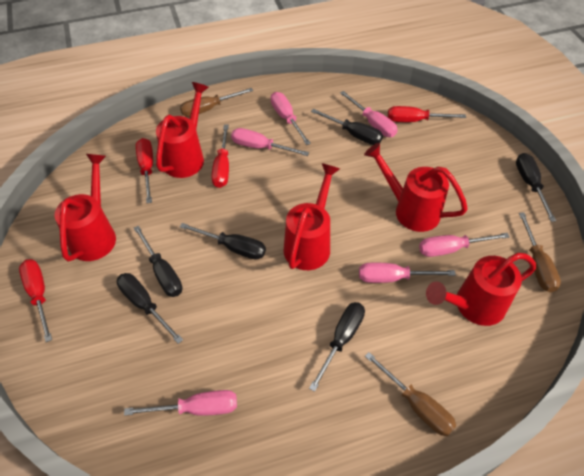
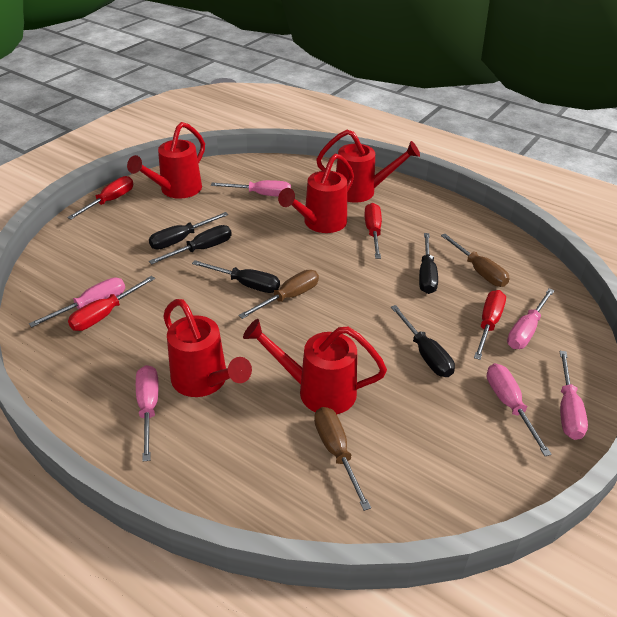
black screwdriver: [117,273,183,344] [134,226,182,297] [180,223,266,260] [309,302,365,392] [311,109,383,145] [516,153,556,222] = 6 -> [149,212,228,249] [149,225,232,264] [192,260,280,293] [391,305,455,377] [419,233,438,294] = 5

